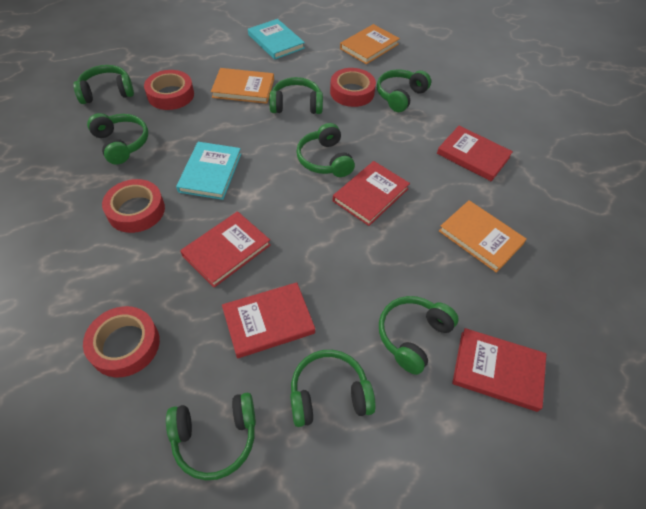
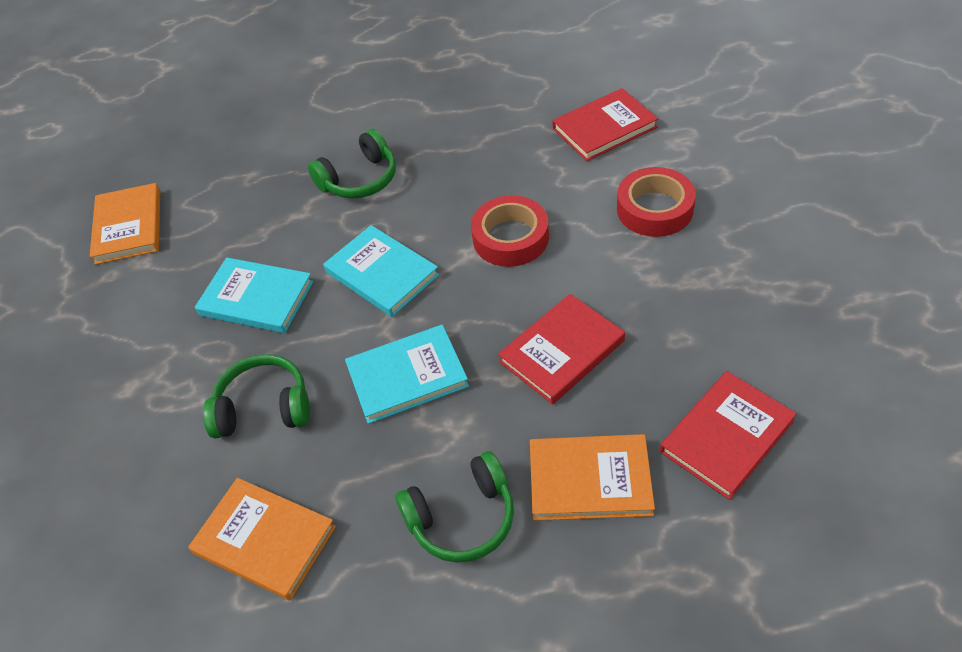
green headphones: [73,65,134,104] [87,113,148,164] [166,393,256,480] [269,77,323,114] [290,350,376,427] [296,123,355,177] [377,69,431,112] [379,296,459,375] = 8 -> [203,354,310,438] [308,129,396,199] [395,451,514,562] = 3
red book: [180,211,271,288] [222,282,315,358] [332,161,410,226] [437,126,513,182] [452,328,546,412] = 5 -> [498,294,625,404] [552,88,658,161] [660,371,797,500] = 3
red tape: [83,306,160,377] [102,179,165,233] [144,70,194,110] [330,68,376,107] = 4 -> [471,195,549,267] [617,167,696,237] = 2
turquoise book: [176,142,241,200] [248,19,305,60] = 2 -> [195,257,313,333] [323,225,439,317] [345,325,469,424] = 3

